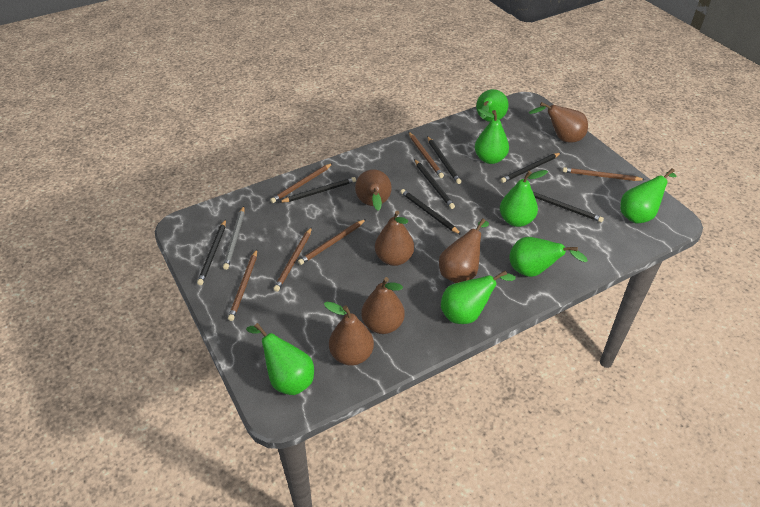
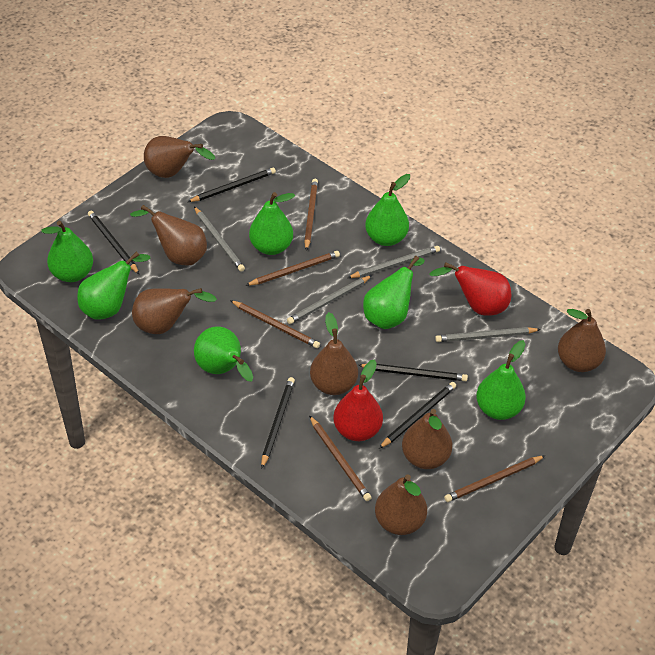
black pencil: [197,219,226,285] [279,177,356,203] [401,189,461,235] [414,159,455,209] [427,136,461,184] [501,153,561,183] [533,192,604,222] = 7 -> [88,211,139,274] [188,167,276,202] [261,377,295,469] [358,364,468,381] [379,382,456,449] = 5
brown pear: [324,302,374,366] [355,169,392,211] [361,277,405,334] [375,211,414,266] [439,218,489,283] [529,102,588,143] = 6 -> [130,205,207,266] [132,288,217,334] [144,136,215,178] [310,312,358,395] [375,474,427,535] [402,409,452,469] [558,309,606,372] = 7
brown pencil: [228,249,257,321] [270,163,333,203] [273,227,312,292] [298,219,366,265] [409,132,444,178] [563,167,645,181] = 6 -> [230,300,320,348] [245,251,340,286] [304,179,318,251] [309,415,372,501] [444,456,545,502] = 5
grey pencil: [223,206,245,270] = 1 -> [194,207,245,272] [287,275,372,324] [348,246,440,278] [435,327,541,342] = 4
red pear: none = 0 -> [333,360,383,441] [429,262,511,316] = 2

